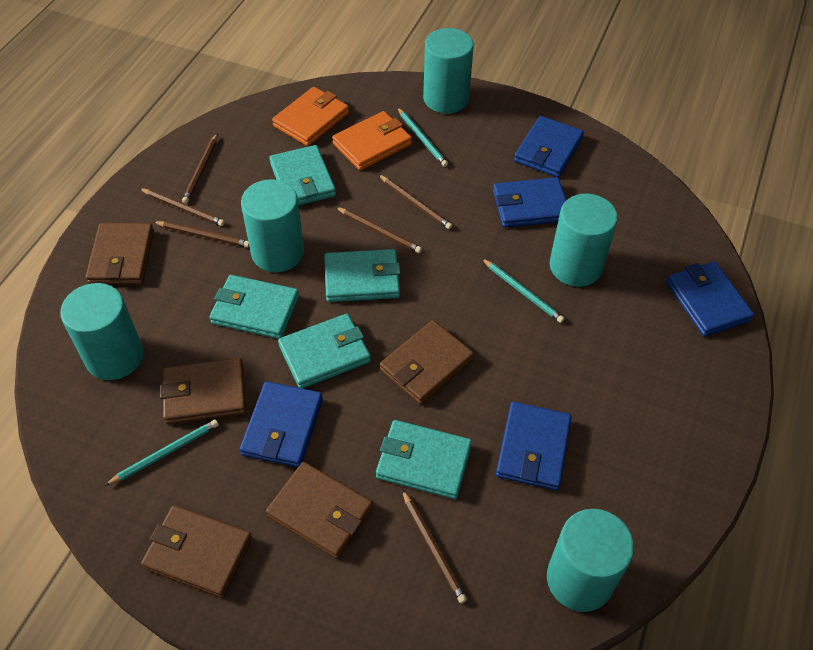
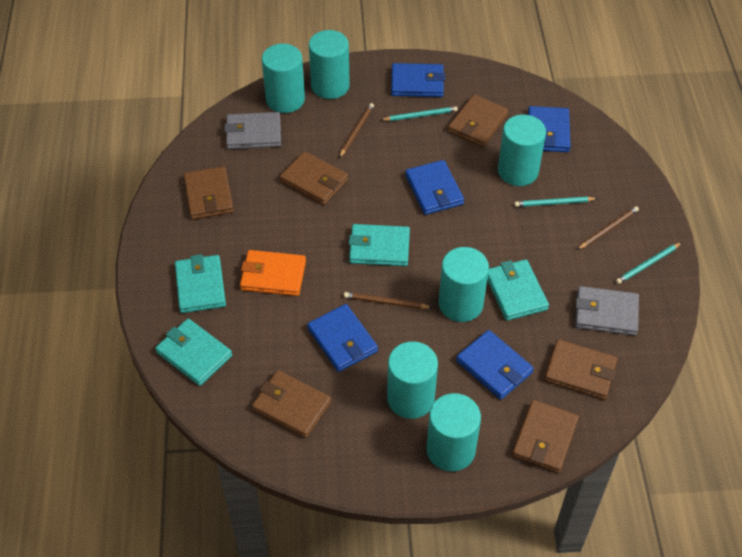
brown pencil: [139,188,225,226] [154,221,249,248] [182,134,217,204] [336,207,422,253] [378,174,453,229] [402,490,467,604] = 6 -> [339,103,374,158] [344,292,432,309] [577,206,639,250] = 3
brown wallet: [86,223,154,284] [141,505,252,598] [160,358,247,424] [266,462,373,559] [379,320,474,405] = 5 -> [184,166,234,220] [252,370,331,438] [280,151,348,205] [448,94,508,147] [512,400,579,473] [544,339,618,400] = 6
grey wallet: none = 0 -> [224,112,281,149] [575,286,639,336] = 2
orange wallet: [272,87,349,146] [332,111,412,170] = 2 -> [240,250,306,296] = 1
turquoise cylinder: [60,283,143,380] [241,179,304,272] [423,28,474,113] [547,509,634,612] [549,194,618,287] = 5 -> [262,44,305,113] [309,30,350,99] [387,341,438,419] [426,393,481,472] [439,247,489,322] [498,115,546,186] = 6
turquoise wallet: [209,275,299,339] [269,145,336,205] [278,314,371,389] [324,249,401,302] [376,420,472,499] = 5 -> [155,318,232,386] [175,254,226,313] [349,224,410,266] [487,259,549,321] = 4

